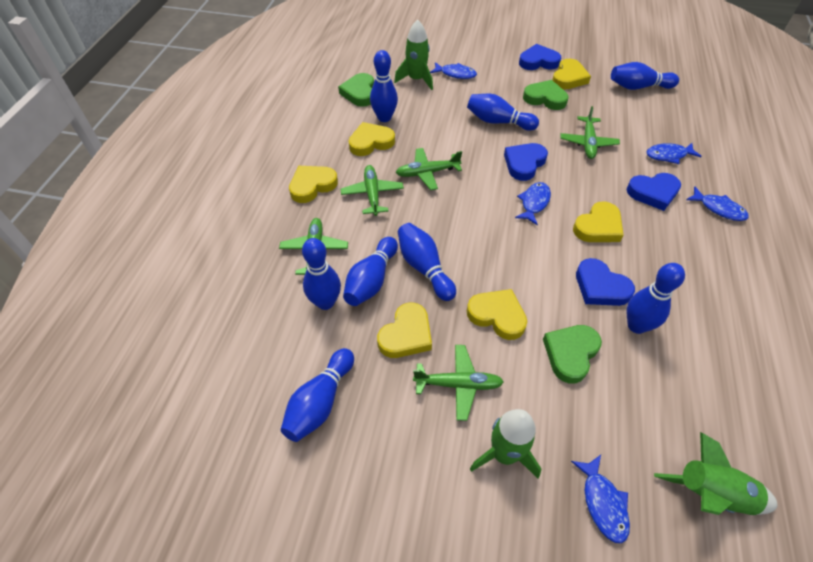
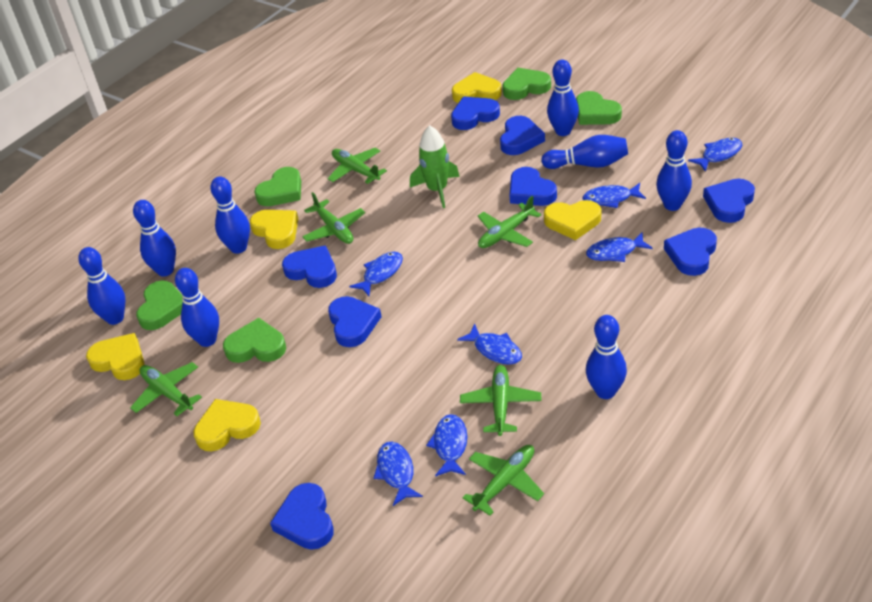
blue fish: [430,62,477,79] [515,182,551,225] [571,455,630,543] [647,143,702,164] [686,187,749,221] = 5 -> [349,252,403,296] [374,442,423,506] [426,414,467,476] [457,324,522,365] [582,183,646,208] [586,233,653,262] [688,138,742,172] = 7
blue heart: [504,143,548,181] [519,44,561,70] [576,258,635,306] [627,173,681,211] = 4 -> [270,483,334,550] [282,245,337,288] [328,296,381,347] [451,96,500,130] [500,116,545,155] [510,167,557,206] [664,228,717,276] [703,179,755,223] = 8
green heart: [338,73,374,107] [523,80,569,110] [543,325,602,384] = 3 -> [136,281,183,330] [223,318,286,363] [254,167,301,206] [502,68,551,100] [576,91,622,125] = 5
green plane: [279,218,348,275] [341,165,404,216] [396,148,462,190] [413,345,504,421] [561,106,620,159] = 5 -> [130,362,202,416] [302,192,365,244] [327,148,387,184] [460,365,541,436] [462,445,544,516] [478,196,541,248] = 6
green rocket: [394,19,433,90] [470,409,542,479] [654,432,778,515] = 3 -> [410,125,460,208] = 1
yellow heart: [289,166,338,203] [349,122,395,156] [377,303,432,358] [467,289,527,340] [552,59,591,90] [573,201,624,242] = 6 -> [86,333,145,380] [193,399,261,451] [250,210,298,249] [452,72,502,103] [544,200,601,240] = 5

